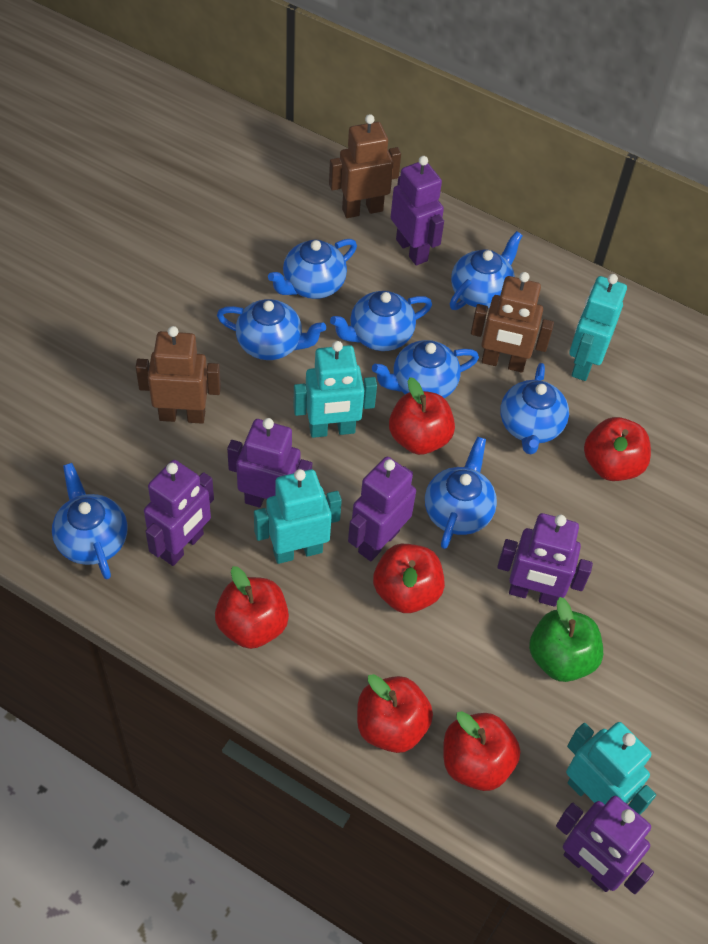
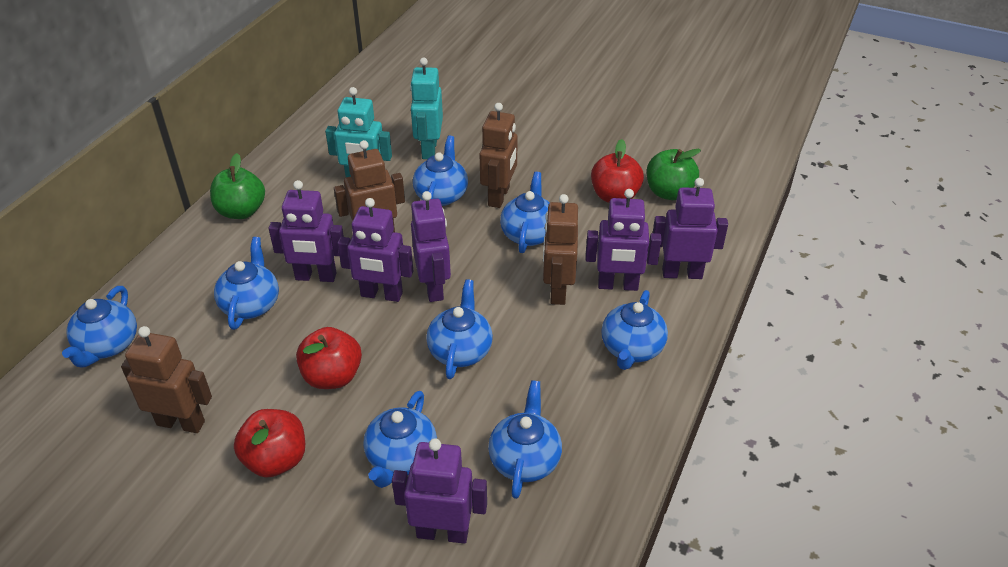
brown robot: [136,326,221,424] [329,114,401,218] [471,272,554,373] = 3 -> [121,326,212,433] [334,140,405,232] [480,103,518,208] [543,194,578,305] = 4
green apple: [529,597,603,682] = 1 -> [210,153,265,219] [647,149,701,200] = 2
red apple: [215,566,289,649] [357,674,433,753] [373,544,445,613] [389,377,455,455] [443,711,520,791] [584,417,651,481] = 6 -> [234,409,305,477] [296,327,362,389] [591,139,644,203] = 3
turquoise robot: [254,469,342,564] [293,341,377,438] [566,722,656,815] [569,274,627,381] = 4 -> [325,87,392,177] [410,58,443,159] = 2

